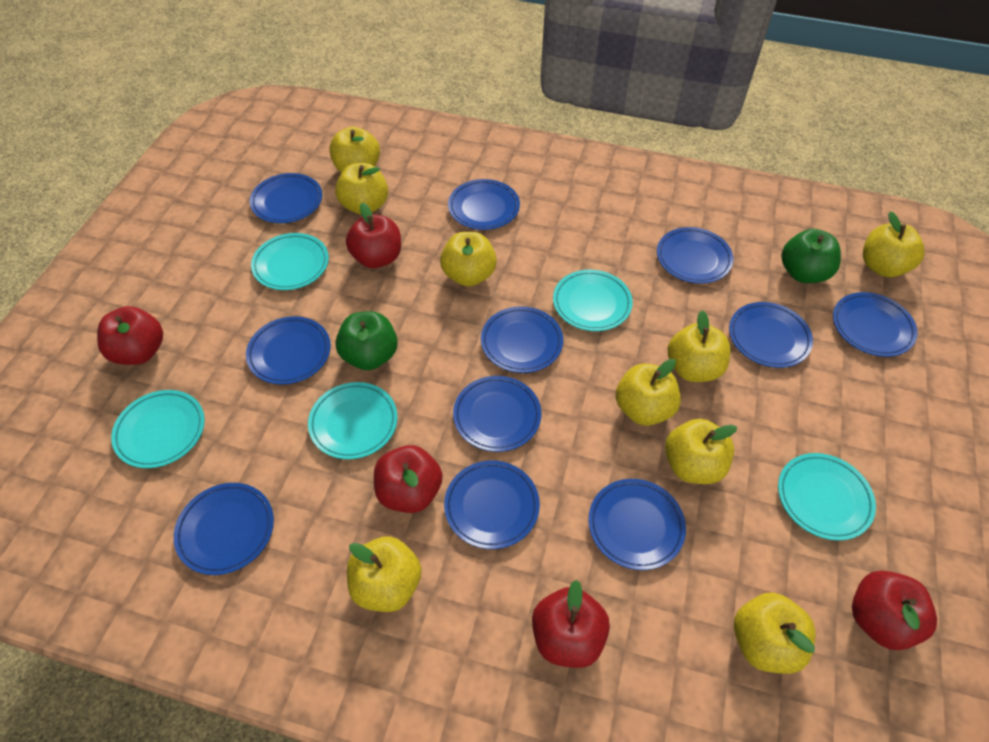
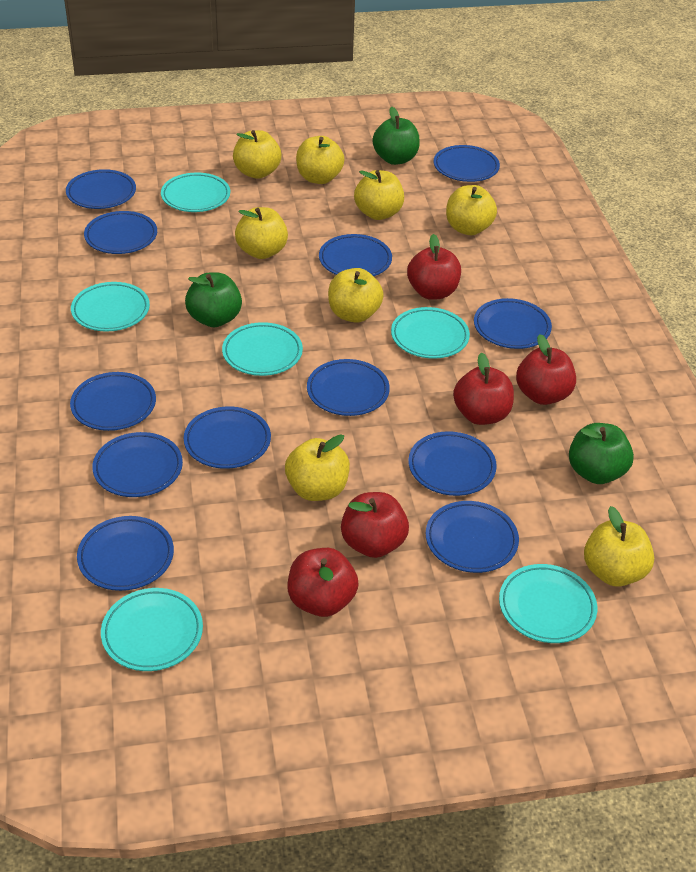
blue plate: [174,483,274,575] [246,316,331,385] [250,173,322,223] [444,461,540,549] [448,179,520,230] [453,376,541,452] [481,306,563,373] [588,479,686,570] [657,227,733,284] [729,302,813,368] [833,292,918,357] = 11 -> [66,169,136,209] [70,372,156,431] [77,516,174,591] [84,211,157,254] [92,432,183,497] [184,406,271,469] [307,359,390,416] [319,234,392,276] [408,431,497,496] [426,501,519,573] [434,145,500,182] [474,298,552,349] = 12
green apple: [336,311,398,370] [781,229,841,283] = 2 -> [185,272,242,327] [373,107,420,165] [569,423,634,484] = 3
turquoise plate: [111,390,205,468] [251,233,329,290] [308,382,398,459] [553,270,633,331] [778,453,876,541] = 5 -> [71,282,150,331] [101,588,203,671] [161,173,230,212] [222,322,303,376] [391,307,470,359] [499,564,597,643] = 6
yellow apple: [329,127,380,173] [335,163,388,215] [347,536,421,612] [440,232,497,286] [616,359,681,426] [665,419,737,484] [668,310,731,382] [734,592,816,674] [863,211,924,277] = 9 -> [233,130,281,179] [235,207,288,259] [285,434,350,501] [296,136,345,184] [328,268,384,323] [354,170,404,220] [446,185,497,235] [584,506,654,587] = 8

